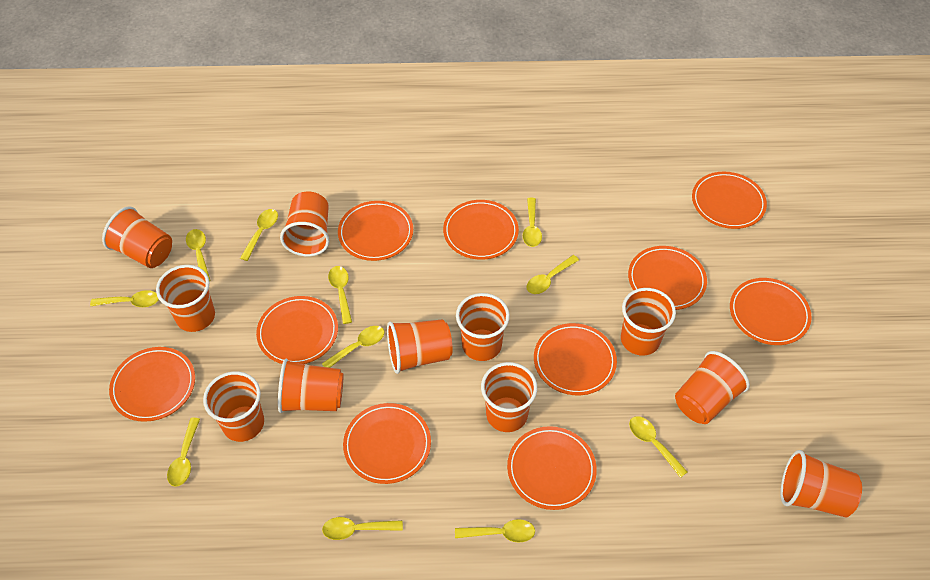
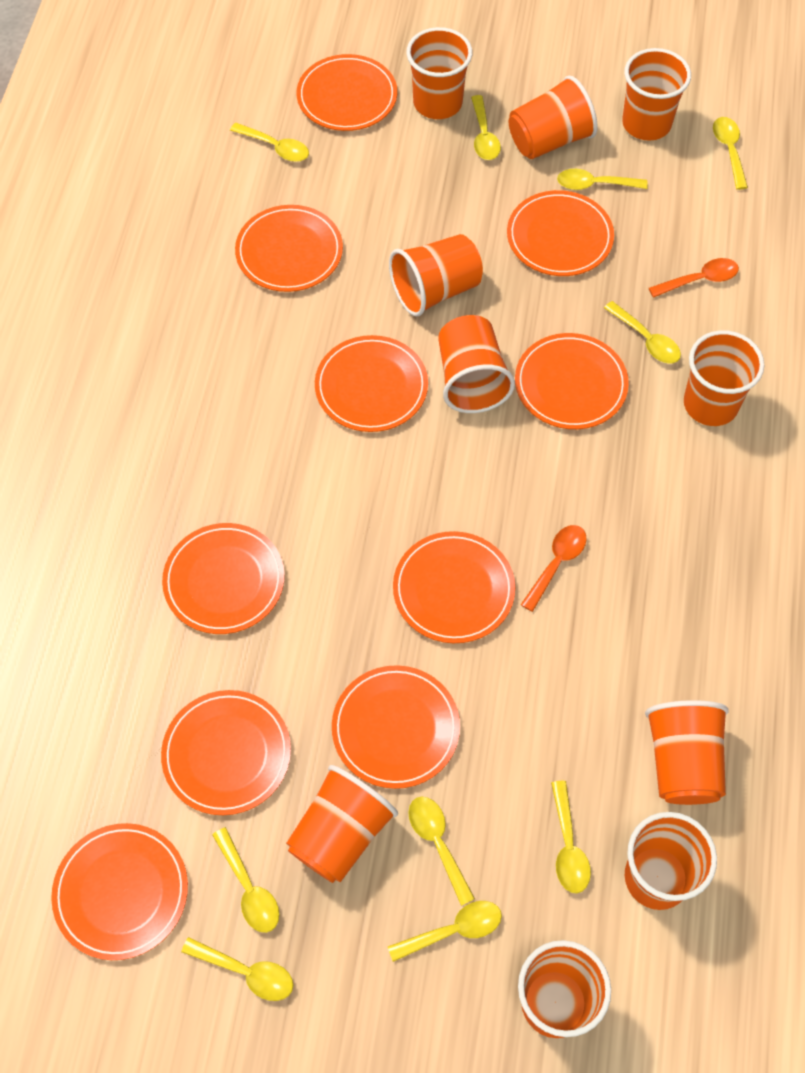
orange cup: [102,206,172,268] [156,265,215,332] [203,371,264,442] [278,359,344,413] [280,192,329,257] [387,319,453,374] [456,293,510,361] [481,362,537,432] [621,288,676,356] [675,351,750,424] [781,450,862,517] = 11 -> [286,765,398,883] [389,234,483,317] [407,27,472,119] [438,315,515,413] [509,76,598,159] [518,940,611,1038] [622,48,691,141] [625,812,717,910] [645,700,729,805] [684,330,764,426] = 10
orange spoon: none = 0 -> [521,525,587,612] [649,258,739,298] = 2
yellow spoon: [90,290,159,307] [167,418,200,487] [186,229,211,281] [240,209,278,261] [322,326,384,368] [322,517,403,540] [328,266,352,324] [455,519,535,543] [523,198,542,247] [526,255,579,294] [629,416,687,478] = 11 -> [181,937,293,1001] [212,827,279,933] [230,122,309,162] [388,901,502,962] [408,797,475,906] [471,95,501,160] [551,781,591,893] [557,169,648,190] [604,301,681,364] [713,117,748,190] = 10

